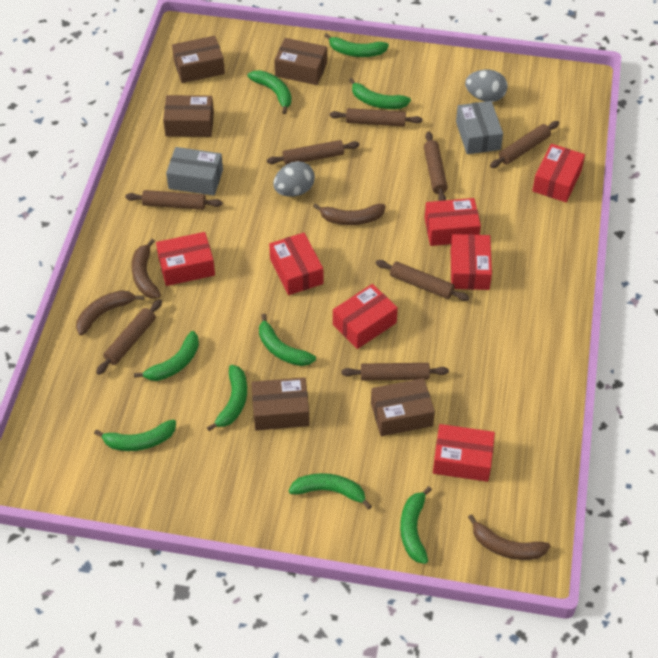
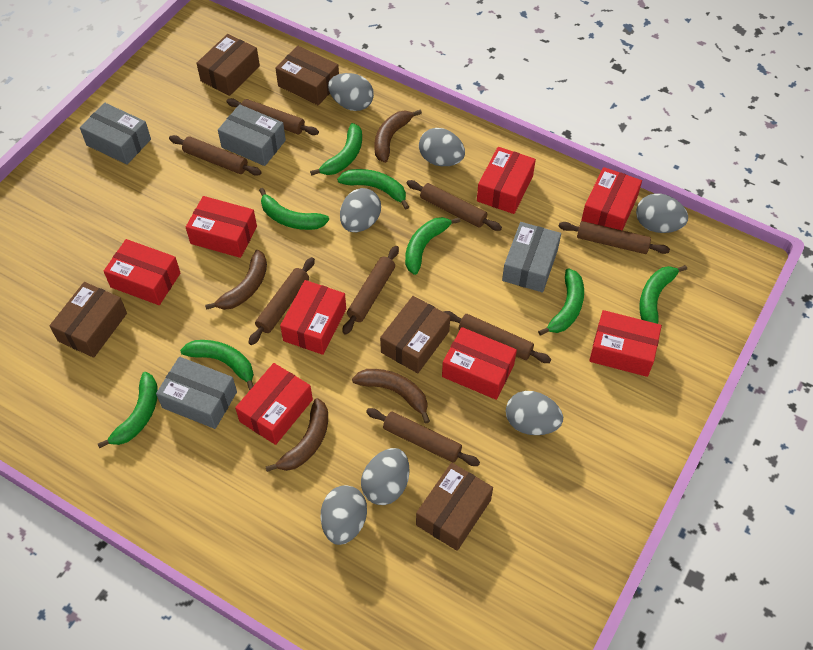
green banana: [94,419,176,451] [134,331,199,381] [207,365,247,431] [247,70,291,114] [259,314,316,366] [289,473,372,510] [325,33,389,57] [349,78,411,109] [400,486,432,564] = 9 -> [98,372,158,448] [180,340,254,391] [259,188,329,230] [310,123,362,176] [337,169,409,209] [405,217,461,275] [538,268,584,336] [639,265,687,324] = 8
grey box: [166,147,223,196] [456,101,503,154] = 2 -> [80,103,151,165] [156,357,237,429] [218,104,286,166] [502,222,561,292] = 4
grey egg: [273,161,315,197] [465,70,508,102] = 2 -> [321,485,367,545] [328,73,374,111] [340,188,381,232] [361,448,410,505] [419,128,465,166] [506,391,563,435] [636,193,688,233] = 7
red box: [156,232,215,286] [269,233,323,295] [333,284,398,349] [425,198,481,246] [433,424,495,482] [451,234,492,290] [532,144,585,202] = 7 -> [104,239,180,305] [186,196,257,258] [235,363,313,445] [280,280,346,355] [442,327,517,400] [477,147,536,214] [581,167,642,231] [589,310,662,377] = 8

